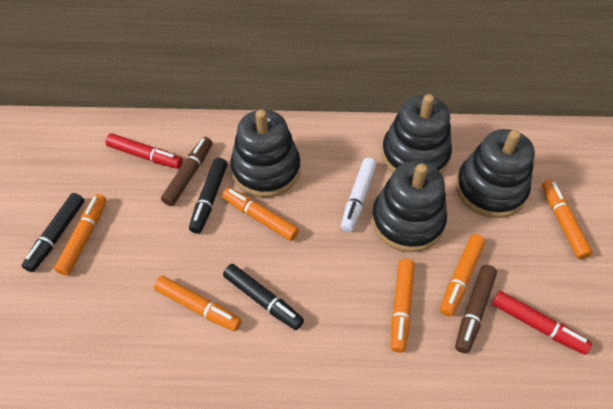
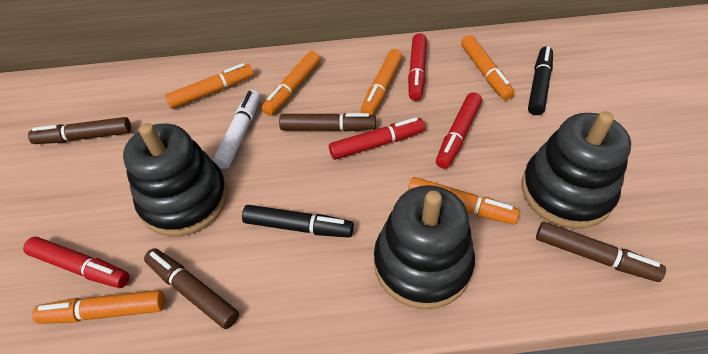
black marker: [22,193,84,272] [189,158,227,234] [223,264,304,330] = 3 -> [242,205,354,238] [528,46,553,115] = 2
black stacking toy: [230,109,300,197] [371,161,447,252] [382,94,452,174] [455,129,535,218] = 4 -> [123,123,228,237] [374,185,475,309] [522,111,631,229] = 3
brown marker: [161,137,213,206] [455,265,497,354] = 2 -> [28,117,131,144] [144,248,239,329] [279,113,376,132] [536,222,666,282] = 4
red marker: [105,133,183,169] [492,291,592,355] = 2 -> [23,237,129,288] [329,117,425,160] [408,33,427,101] [436,92,482,169] = 4

